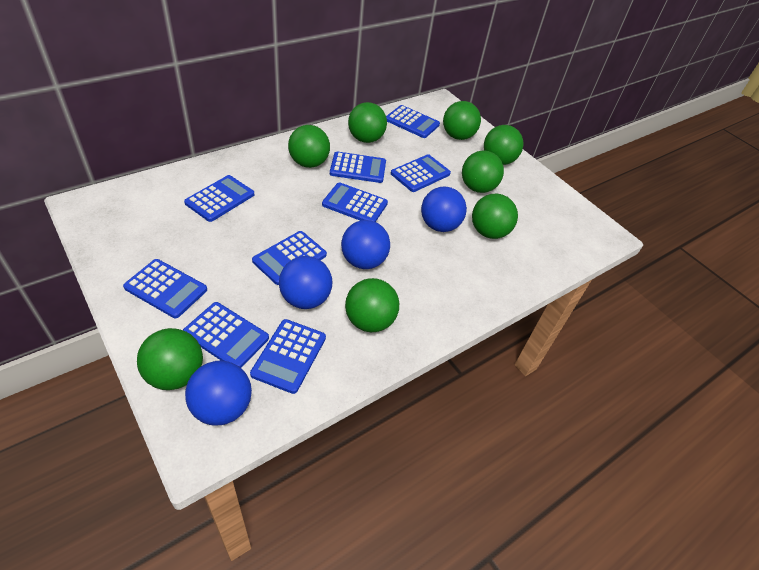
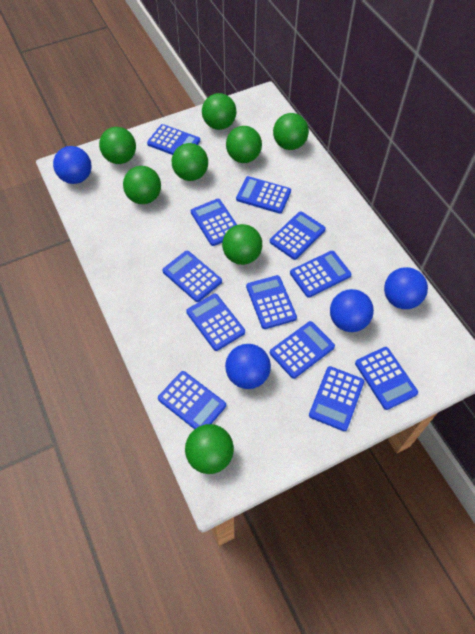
blue calculator: [123,259,207,318] [183,302,269,368] [184,175,254,222] [250,319,326,394] [252,231,327,285] [322,182,388,222] [330,152,386,183] [386,105,440,138] [391,154,451,192] = 9 -> [147,124,200,155] [158,371,226,429] [162,251,222,302] [186,294,245,351] [191,199,237,246] [236,176,291,214] [246,275,297,329] [270,211,326,260] [270,321,335,379] [290,251,351,298] [309,366,364,431] [355,347,418,410] = 12

